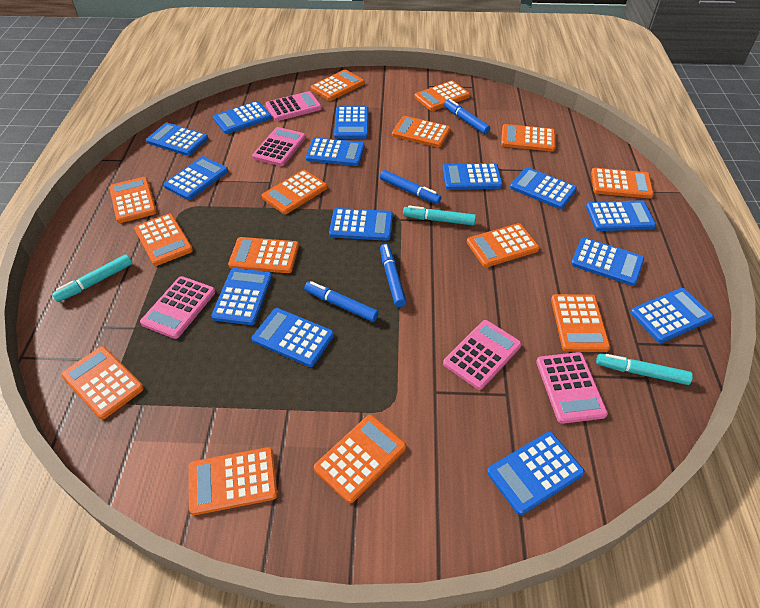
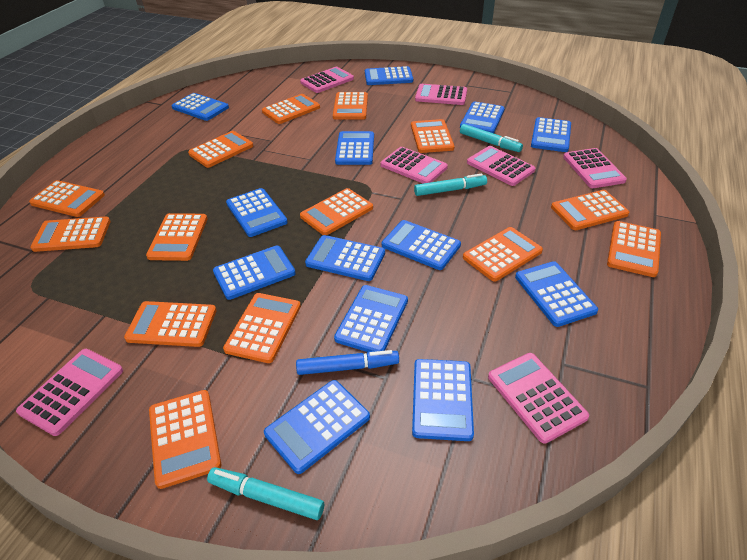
blue calculator: [146,123,208,156] [164,156,228,200] [211,268,272,325] [213,101,271,134] [252,308,334,367] [306,138,364,166] [329,208,393,241] [334,106,368,139] [442,163,503,190] [487,432,585,515] [510,167,577,209] [571,237,644,286] [586,200,656,231] [630,288,714,343] = 14 -> [172,93,229,121] [213,245,296,300] [226,188,288,237] [264,380,370,474] [305,235,385,281] [334,285,408,352] [335,131,374,165] [365,66,413,85] [382,220,461,270] [412,359,474,441] [460,102,505,133] [515,261,598,327] [531,117,571,152] = 13
blue marker: [304,281,379,322] [380,170,441,204] [380,244,407,307] [444,99,490,134] = 4 -> [296,350,399,375] = 1
pink calculator: [140,276,216,339] [252,127,306,166] [265,91,322,121] [443,320,522,390] [536,352,608,424] = 5 -> [16,349,123,436] [300,67,354,93] [380,147,448,184] [415,84,467,105] [467,146,535,186] [488,353,589,444] [563,148,627,188] = 7

